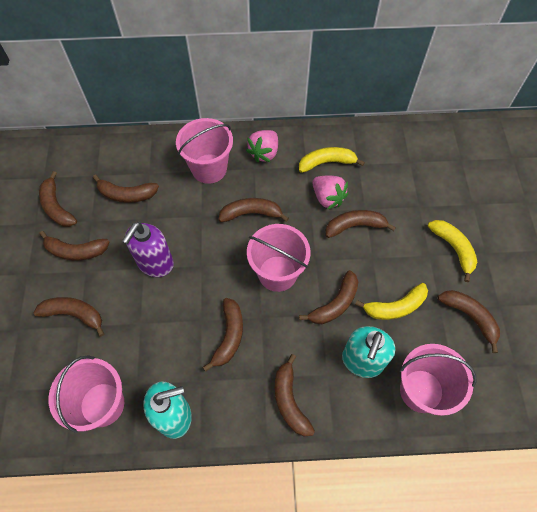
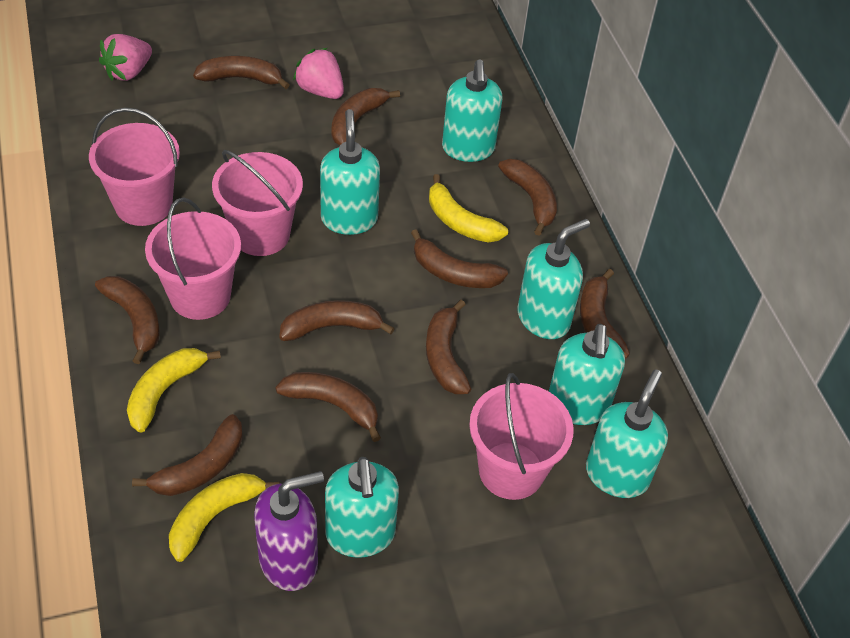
turquoise soap dispenser: [143,381,192,439] [342,326,395,378] = 2 -> [320,109,380,235] [325,457,399,558] [442,60,503,162] [517,219,590,339] [549,324,625,425] [586,369,668,498] = 6

